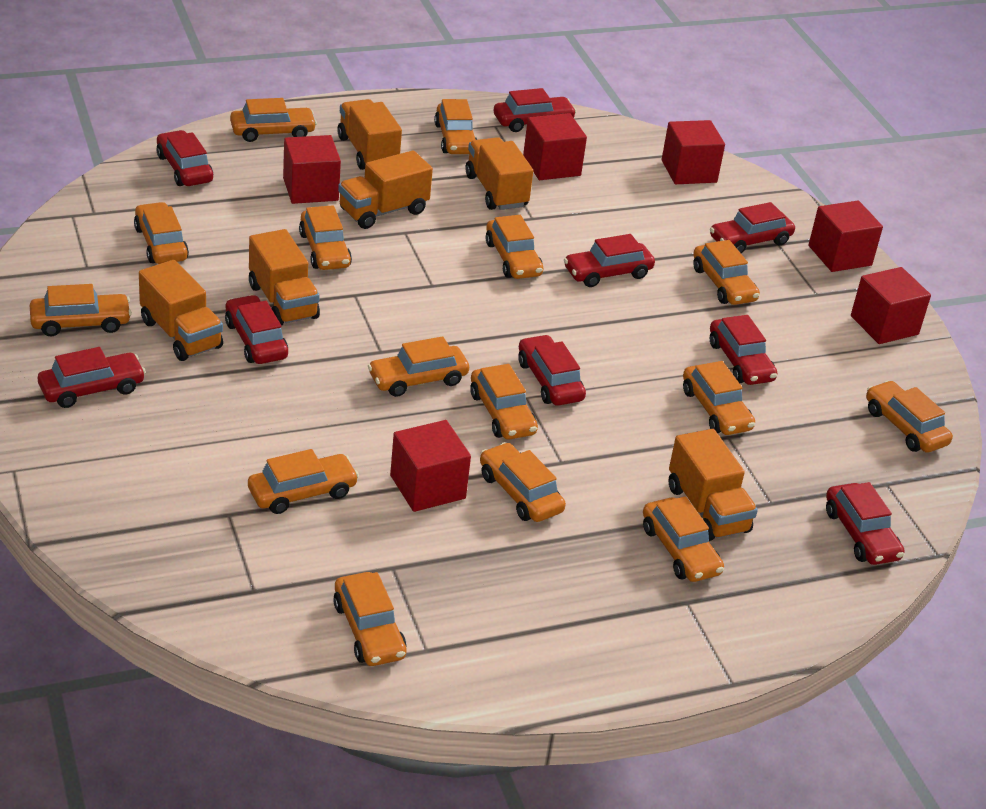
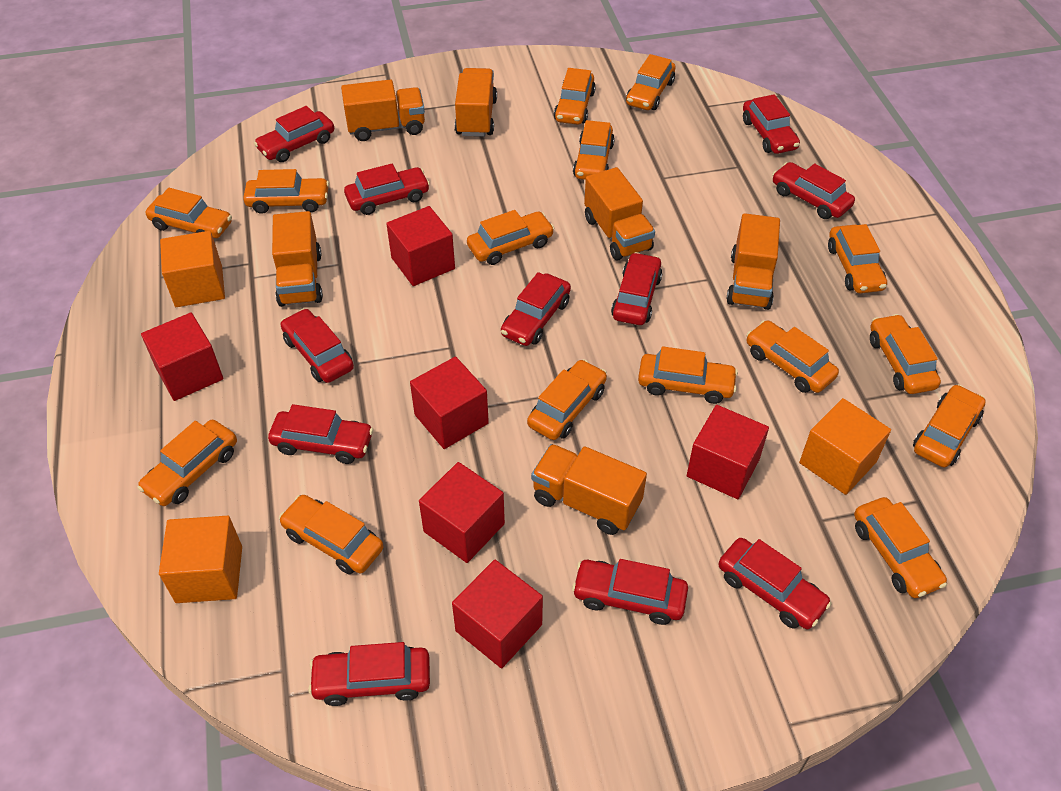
orange cube: none = 0 -> [159,516,242,603] [160,231,225,307] [799,398,891,495] = 3
red car: [38,347,146,408] [157,130,213,186] [225,295,288,364] [494,88,577,132] [518,334,586,406] [564,234,655,287] [710,202,795,253] [710,315,777,385] [826,482,904,565] = 9 -> [254,106,334,162] [268,404,373,464] [281,308,354,383] [308,642,430,706] [344,164,430,215] [501,272,571,346] [572,559,688,625] [611,252,662,325] [718,538,832,629] [743,94,800,154] [772,162,855,219] = 11

